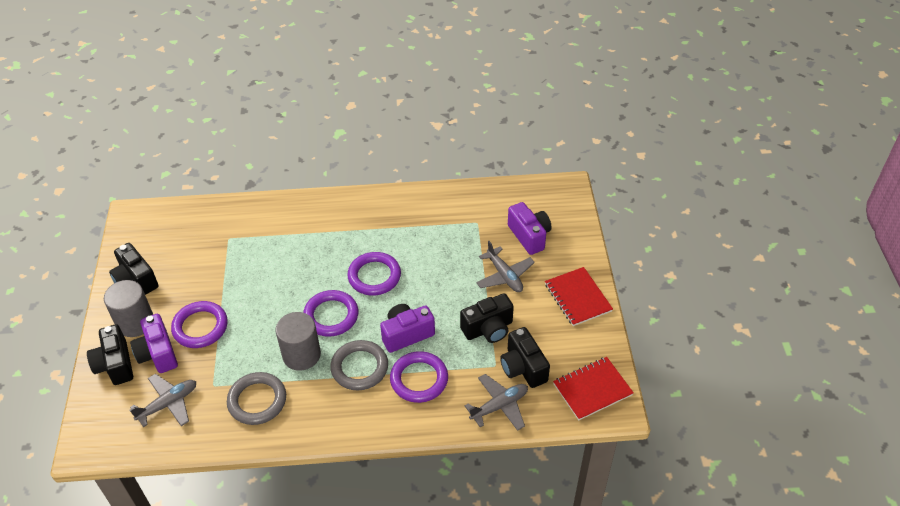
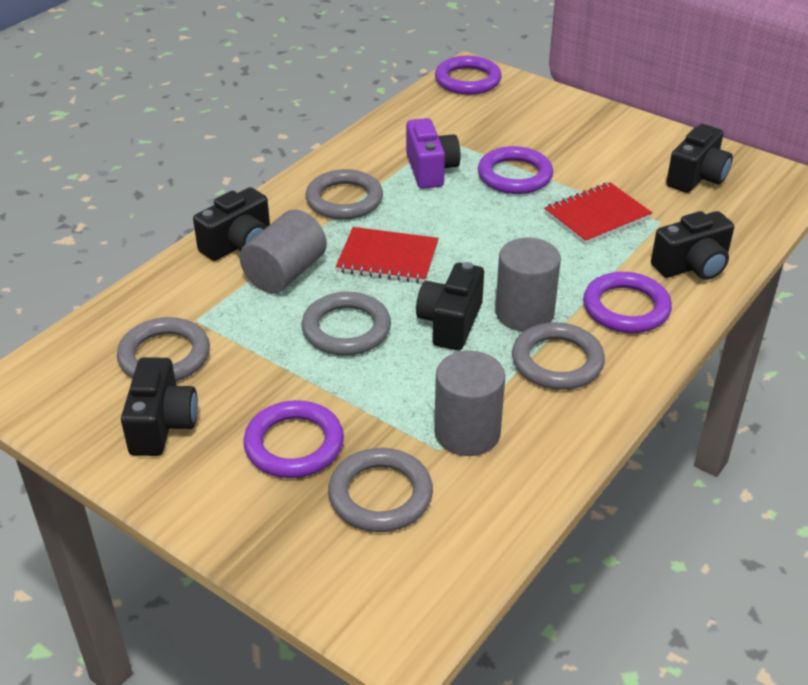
black camera: [87,324,133,385] [109,243,158,295] [460,293,514,343] [500,327,550,388] = 4 -> [121,357,198,456] [193,187,270,261] [416,262,484,351] [651,211,734,280] [666,124,733,193] = 5
grey cylinder: [104,280,153,337] [276,312,321,371] = 2 -> [240,209,327,293] [434,351,505,456] [495,238,561,332] = 3
grey plane: [130,374,196,427] [465,374,528,431] [476,241,535,292] = 3 -> none = 0
grey ring: [227,372,286,425] [330,340,388,390] = 2 -> [117,317,210,381] [301,292,391,356] [305,169,383,220] [328,448,433,532] [512,322,605,390] = 5
purple camera: [130,314,178,373] [380,304,435,353] [508,202,552,255] = 3 -> [406,118,460,189] = 1

